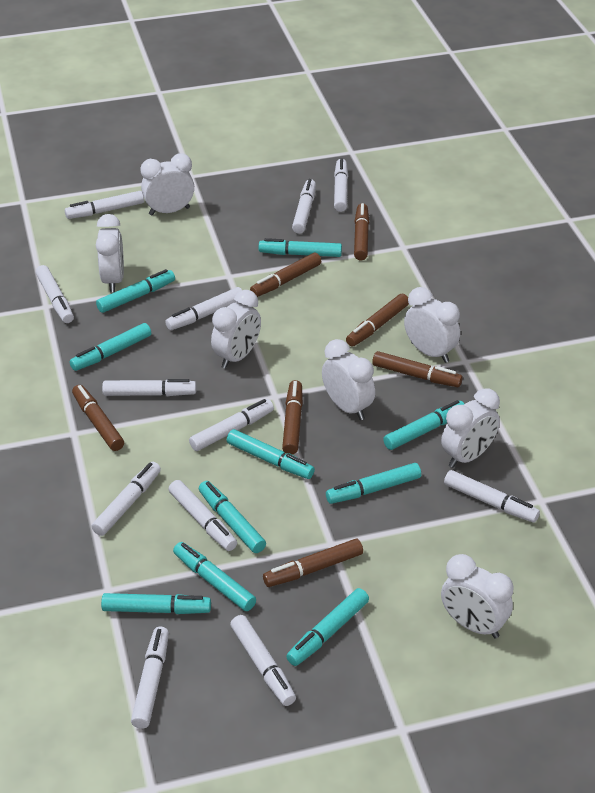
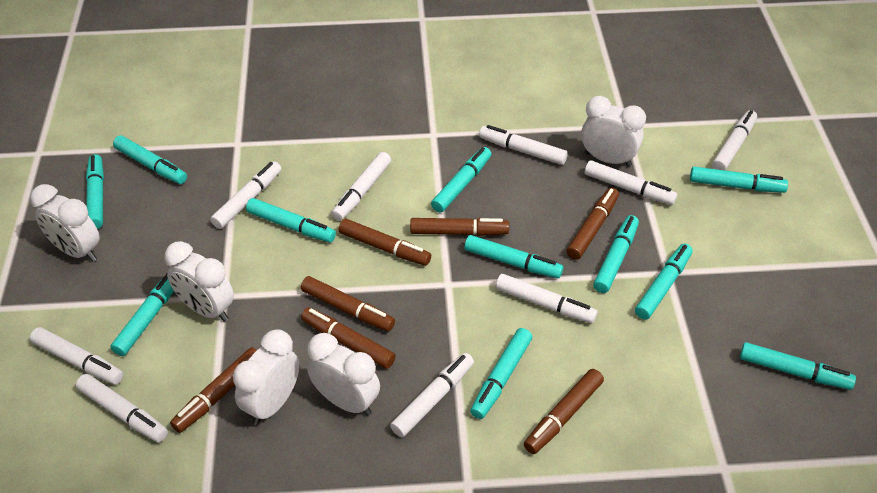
turquoise marker: [70,323,151,371] [96,269,175,313] [101,593,211,614] [173,542,256,611] [199,481,266,553] [226,429,315,479] [259,238,342,257] [286,588,369,666] [326,463,421,504] [383,400,464,450] = 10 -> [86,154,104,229] [110,274,174,356] [113,135,187,184] [246,198,336,243] [431,147,491,213] [464,235,563,278] [470,328,532,419] [593,215,639,293] [635,244,693,320] [690,167,788,193] [740,342,856,390] = 11
white clock: [96,214,124,292] [140,153,194,215] [211,290,261,369] [322,339,375,420] [404,287,460,363] [441,388,500,468] [441,554,513,639] = 7 -> [30,184,100,262] [165,241,234,322] [233,330,300,425] [307,333,380,416] [581,96,646,167] = 5
white marker: [36,265,74,323] [65,191,144,219] [91,462,161,536] [102,379,196,396] [131,627,169,729] [165,287,242,330] [168,480,237,551] [189,399,274,451] [230,615,296,706] [292,179,316,234] [334,158,348,212] [444,470,540,523] = 12 -> [30,327,123,385] [76,374,168,442] [210,161,281,229] [332,152,391,221] [390,353,474,437] [479,125,568,165] [496,274,598,323] [585,160,677,205] [712,110,757,170] = 9

